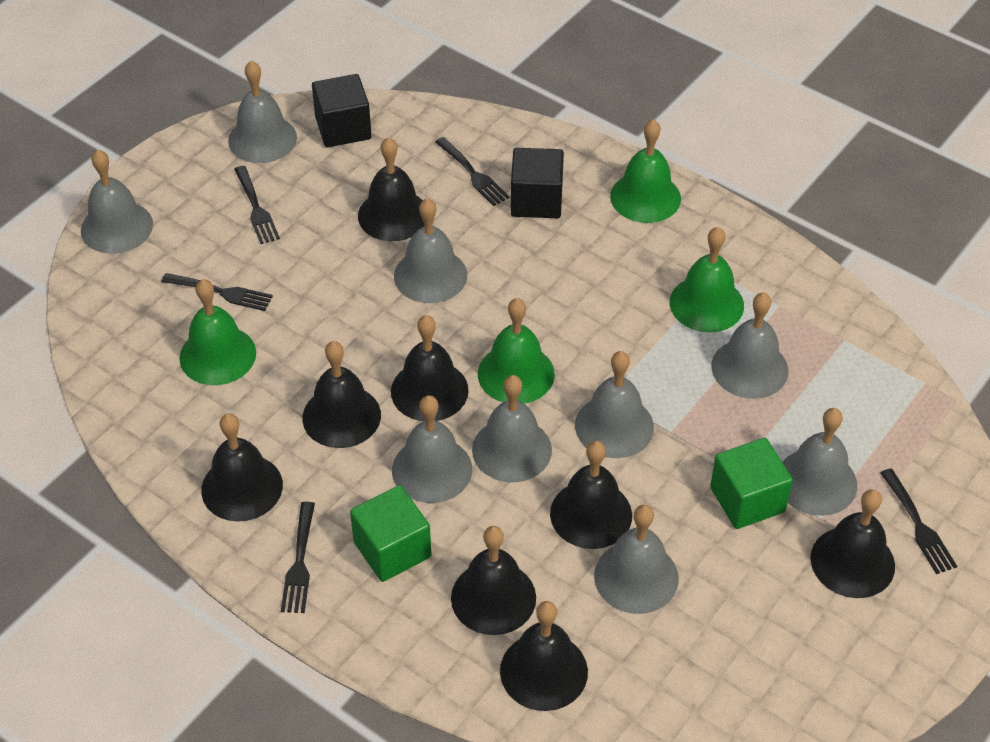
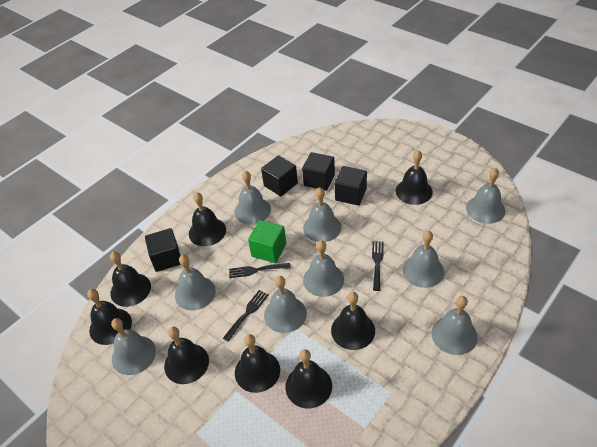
black cube: [312,74,372,147] [511,148,564,218] = 2 -> [145,228,181,272] [261,155,298,196] [302,152,335,191] [335,166,367,206] = 4
black fork: [162,273,273,311] [234,166,280,244] [281,502,315,613] [435,137,509,206] [880,468,957,574] = 5 -> [223,290,269,342] [229,263,290,278] [372,241,384,291] = 3
green bell: [179,279,256,385] [478,298,555,404] [610,119,681,223] [670,227,744,333] = 4 -> none = 0
green cube: [350,485,431,582] [710,438,793,529] = 2 -> [248,220,286,263] = 1

